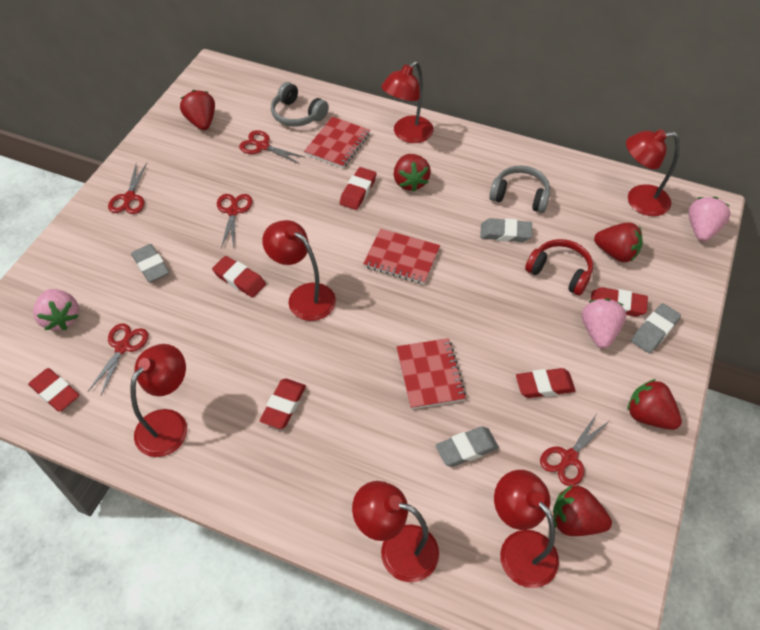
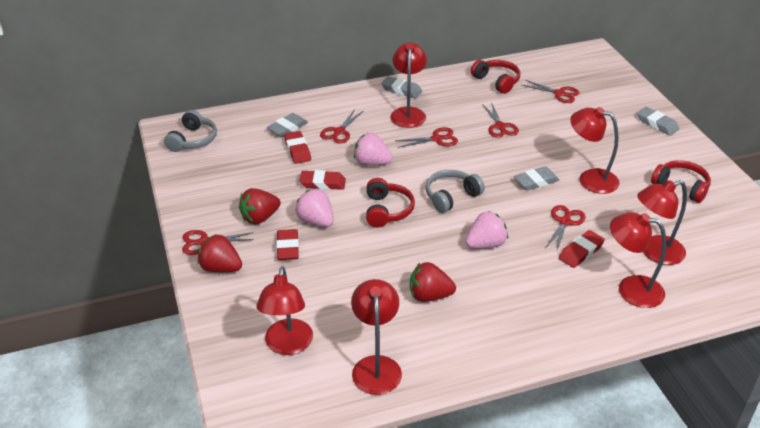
red eraser: [28,368,79,412] [212,256,266,298] [260,378,306,429] [340,167,376,210] [516,368,575,398] [591,287,648,317] = 6 -> [276,229,299,260] [284,131,311,164] [299,170,346,190] [559,230,605,268] = 4
red headphones: [525,239,593,296] = 1 -> [366,178,415,228] [471,60,521,94] [651,160,711,203] = 3
red notebook: [304,117,370,168] [363,229,440,284] [396,338,466,409] = 3 -> none = 0
red scissors: [88,323,149,395] [108,163,147,214] [217,194,253,248] [239,130,304,164] [540,415,609,486] = 5 -> [182,230,254,255] [320,109,363,144] [396,127,458,148] [482,104,519,138] [522,80,580,103] [545,205,586,250] = 6
red strawberry: [180,90,215,130] [393,154,431,192] [553,485,612,536] [594,222,643,262] [627,379,682,430] = 5 -> [197,234,242,272] [239,188,281,225] [410,262,456,302] = 3

